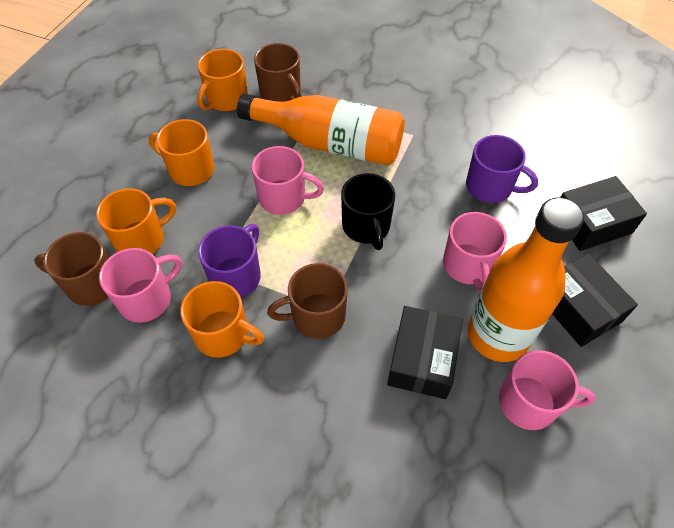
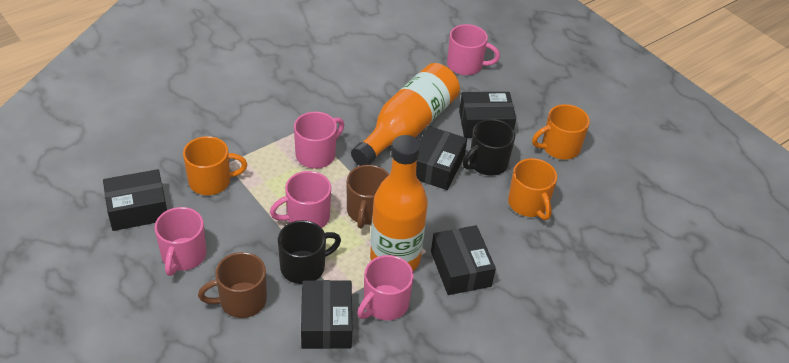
black box: [387,306,463,399] [552,253,638,347] [560,176,647,251] = 3 -> [103,169,167,231] [301,280,352,349] [416,126,467,190] [431,225,496,295] [459,92,516,138] = 5
black mug: [341,173,395,250] = 1 -> [278,220,341,284] [463,119,515,176] = 2
brown mug: [34,232,109,306] [254,43,301,102] [267,263,348,339] = 3 -> [198,252,267,318] [347,165,389,228] = 2
orange mug: [96,188,176,254] [149,119,214,186] [180,281,264,358] [197,49,248,111] = 4 -> [183,136,247,195] [508,158,557,220] [532,104,590,160] = 3
pink mug: [99,248,182,323] [252,146,324,215] [443,212,507,292] [499,350,595,430] = 4 -> [155,207,206,276] [270,171,331,228] [294,112,344,169] [357,255,414,320] [447,24,500,75] = 5
purple mug: [198,224,261,297] [466,135,538,203] = 2 -> none = 0

